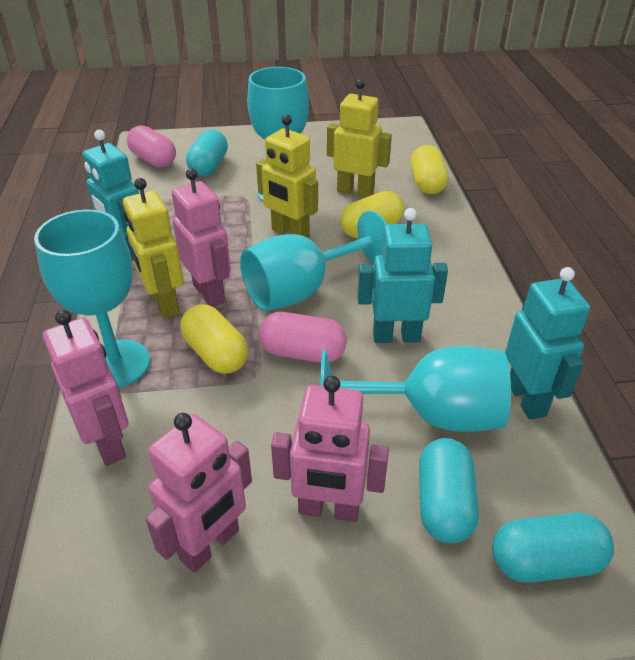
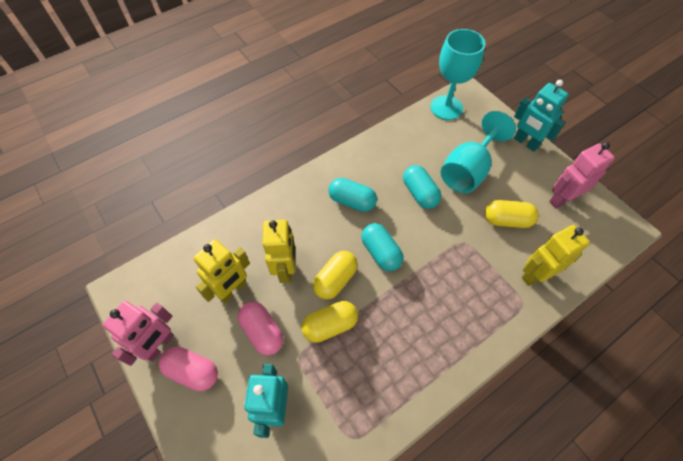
pink robot: [43,310,128,466] [145,413,252,573] [172,168,231,307] [271,376,389,522] = 4 -> [103,301,174,366] [549,142,615,208] = 2
turquoise goblet: [34,210,150,388] [240,211,387,311] [247,67,309,202] [320,346,511,432] = 4 -> [430,29,486,120] [441,111,516,193] = 2
turquoise robot: [83,130,139,261] [357,208,448,343] [505,267,590,419] = 3 -> [244,364,288,438] [514,80,569,152] = 2

